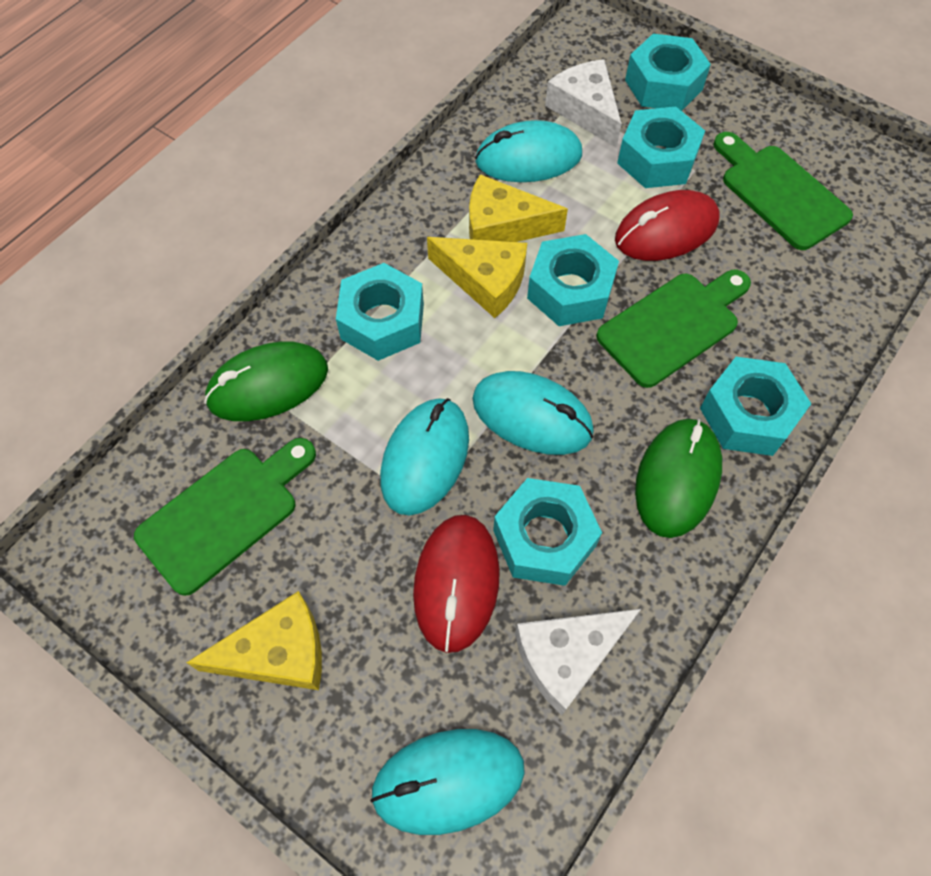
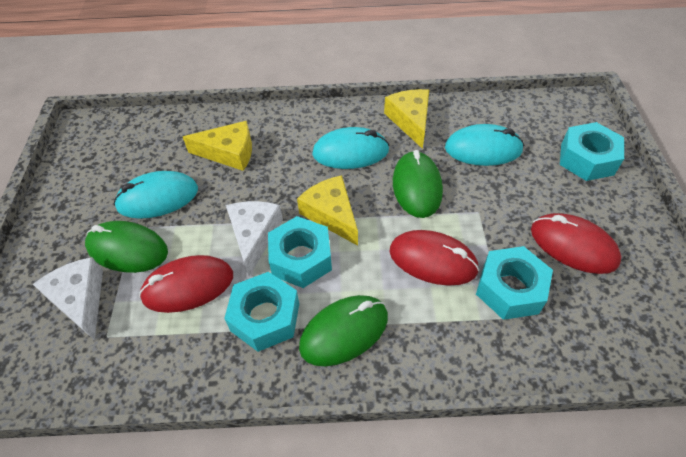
green cutting board: [134,438,316,596] [596,270,751,388] [713,132,853,250] = 3 -> none = 0
green mouse: [204,341,328,421] [635,419,722,538] = 2 -> [85,221,168,273] [299,295,388,366] [393,150,443,218] = 3
red mouse: [413,515,500,653] [615,190,720,261] = 2 -> [139,255,233,313] [389,230,479,286] [531,213,622,274] = 3
turquoise mouse: [370,729,525,835] [380,398,469,516] [472,371,594,455] [475,120,582,182] = 4 -> [114,171,198,219] [312,127,389,169] [445,124,524,166] = 3
turquoise nut: [336,263,424,361] [493,478,602,586] [527,234,619,326] [617,107,705,188] [625,34,711,111] [700,357,811,456] = 6 -> [224,272,299,352] [268,216,332,288] [476,246,553,320] [560,122,624,181] = 4

